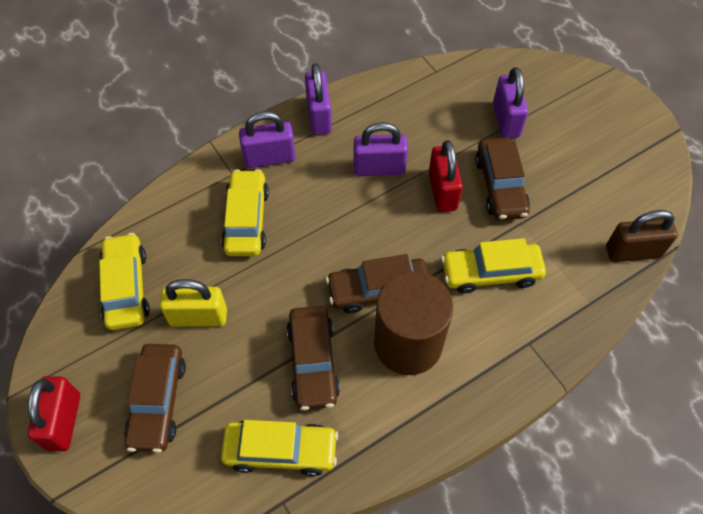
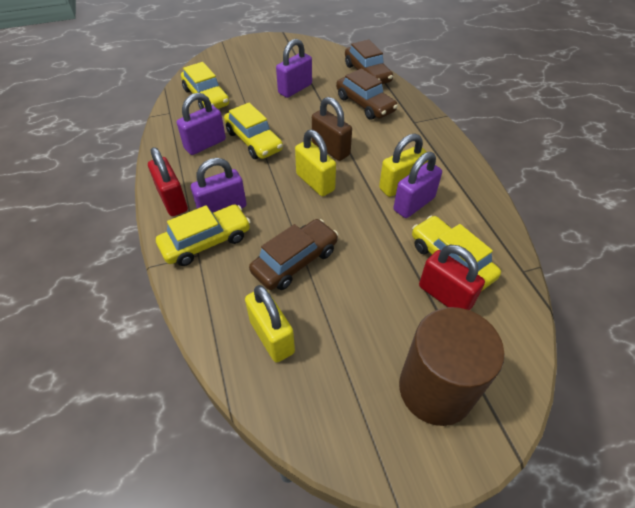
brown car: [124,344,186,453] [286,306,340,410] [326,254,428,314] [475,137,530,221] = 4 -> [249,219,338,290] [336,68,398,120] [345,39,393,84] = 3
yellow padlock: [160,279,227,327] = 1 -> [245,285,295,363] [295,130,336,196] [379,134,428,197] = 3

